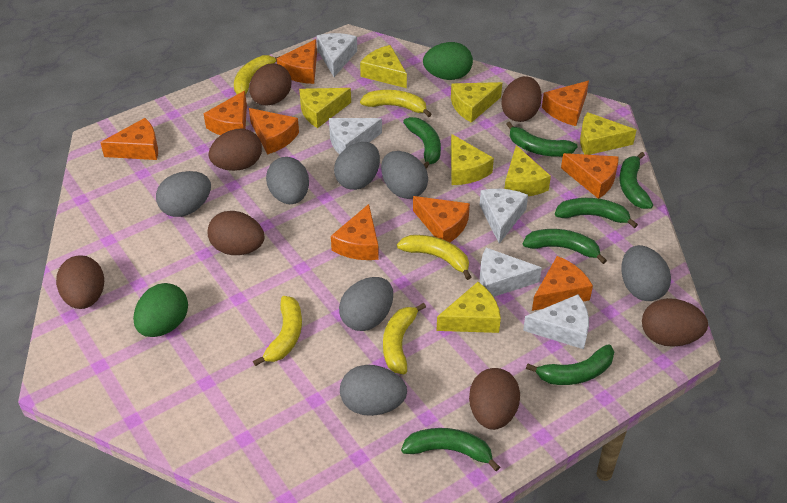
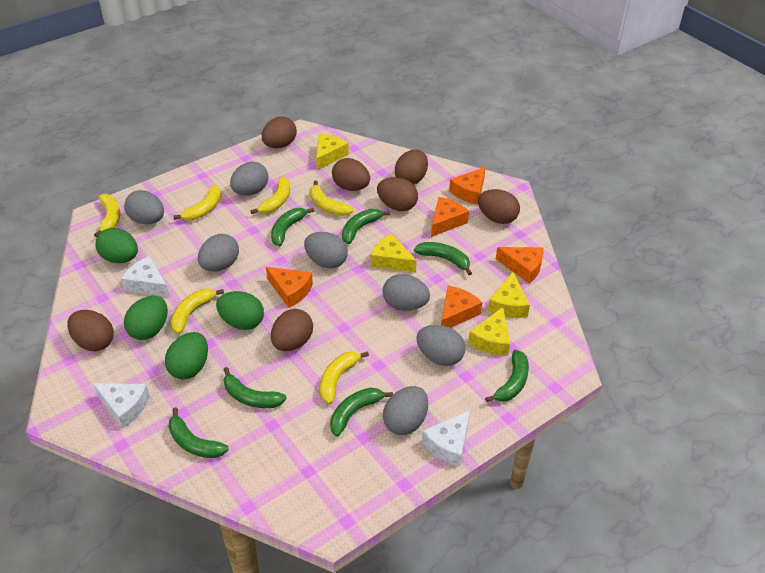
green egg: [133,283,188,337] [423,42,473,80] = 2 -> [95,228,138,263] [124,296,168,340] [165,332,208,379] [216,291,264,330] = 4
orange cheese: [100,118,158,160] [204,91,247,135] [249,108,299,155] [277,39,317,84] [331,204,379,260] [413,196,470,242] [532,256,593,311] [542,81,589,126] [561,153,618,199] = 9 -> [266,267,313,308] [431,197,469,237] [441,286,482,328] [449,167,486,205] [496,247,543,284] = 5
white cheese: [317,33,357,77] [329,118,382,154] [480,189,528,244] [480,248,542,297] [523,294,589,349] = 5 -> [93,383,150,428] [121,256,170,297] [422,410,470,466] = 3
yellow banana: [234,55,280,95] [253,296,302,366] [360,90,432,117] [383,303,426,374] [397,235,471,280] = 5 -> [94,194,120,238] [171,289,224,334] [173,185,221,220] [250,177,290,214] [310,180,354,216] [320,351,369,404] = 6
yellow cheese: [299,88,351,128] [360,45,407,88] [436,282,501,333] [451,82,502,123] [451,134,494,185] [504,145,551,196] [580,112,636,155] = 7 -> [316,134,349,170] [371,234,417,273] [468,307,510,356] [488,272,530,318] = 4

